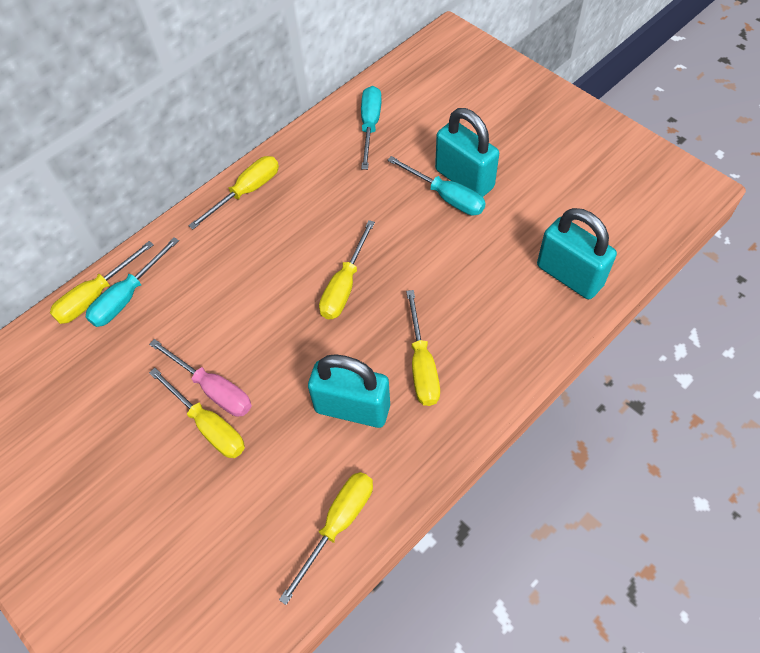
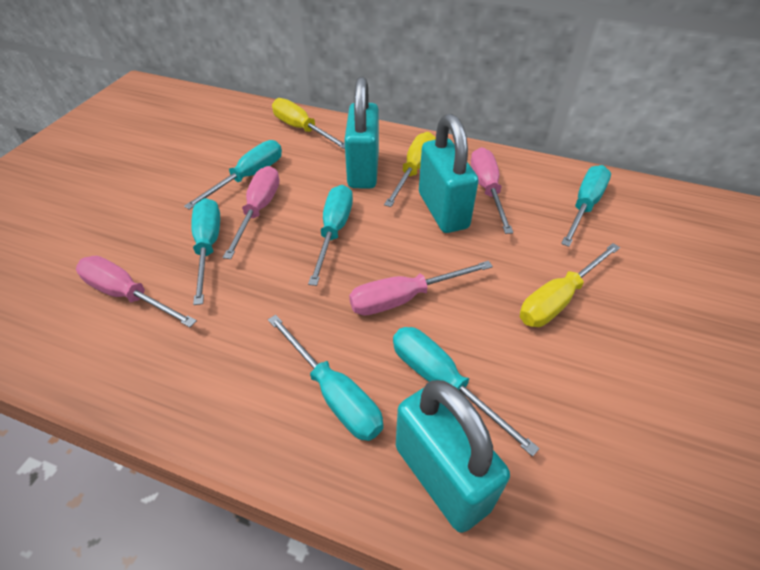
pink screwdriver: [149,339,252,417] = 1 -> [76,256,197,327] [223,166,279,259] [349,261,493,315] [471,147,513,234] = 4
turquoise screwdriver: [86,237,179,327] [361,86,382,170] [387,156,486,215] = 3 -> [184,140,282,210] [191,198,220,305] [268,315,384,441] [308,185,353,286] [393,327,540,457] [561,165,611,247] = 6
yellow screwdriver: [50,241,154,324] [149,368,245,458] [188,156,279,229] [279,472,373,605] [319,220,375,319] [406,290,440,406] = 6 -> [272,98,345,149] [384,132,436,207] [520,243,620,327] = 3

